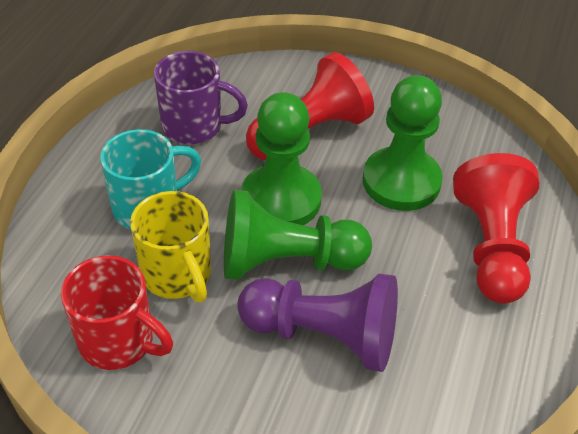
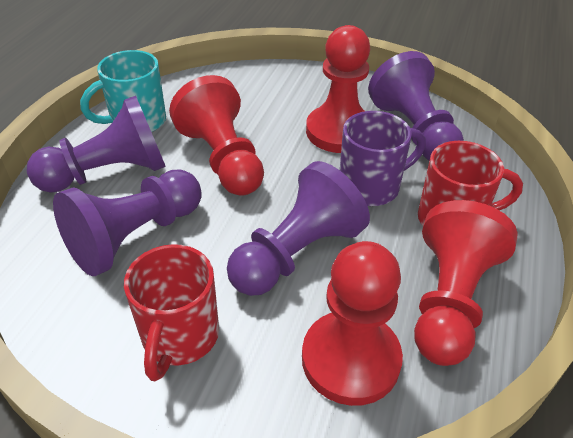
green pawn: [224,190,372,280] [241,92,322,225] [363,75,443,211] = 3 -> none = 0
purple pawn: [237,274,398,372] = 1 -> [27,96,166,193] [53,169,202,276] [227,161,370,296] [368,51,464,161] = 4
red mug: [61,255,173,370] = 1 -> [124,244,219,381] [418,141,523,226] = 2
red pawn: [246,52,374,160] [453,153,539,304] = 2 -> [169,75,264,196] [302,241,403,406] [306,25,370,153] [414,200,518,366] = 4
yellow mug: [130,191,211,303] = 1 -> none = 0

